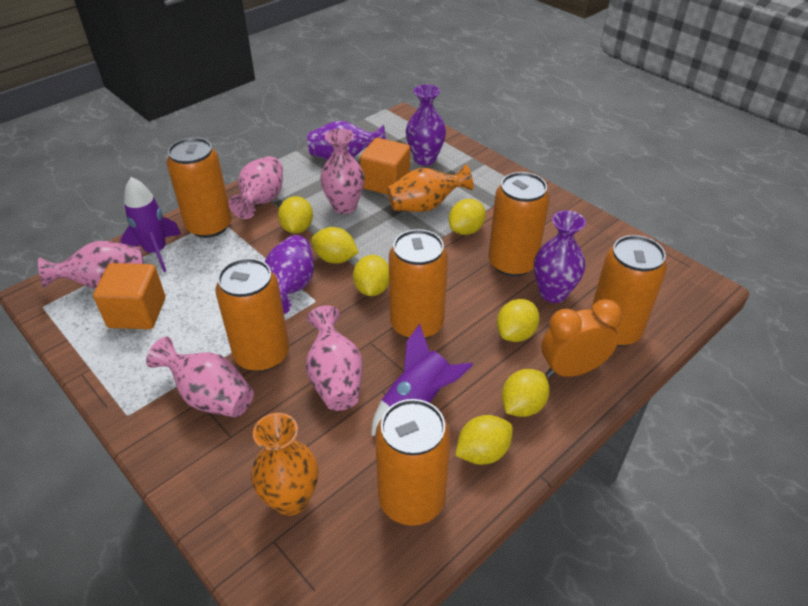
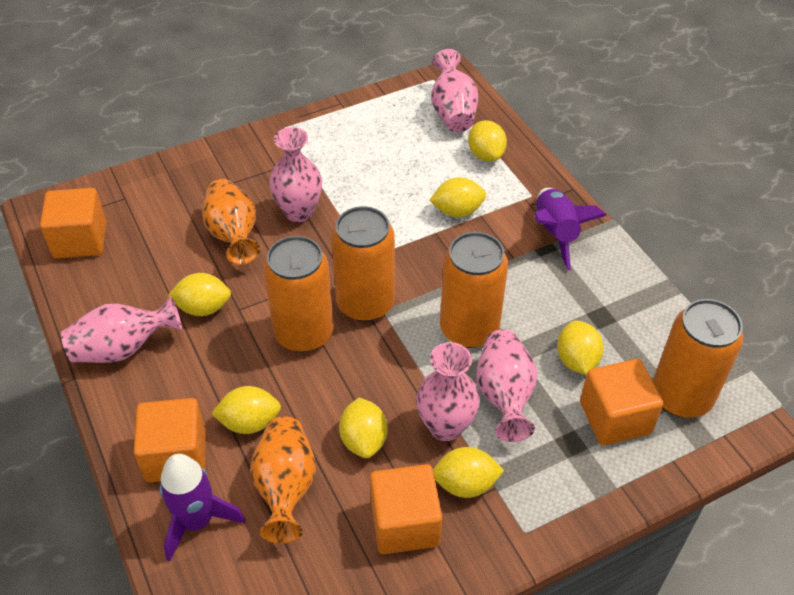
orange can: [167,137,232,238] [215,258,289,372] [375,399,451,526] [389,229,448,339] [488,172,550,277] [591,235,667,347] = 6 -> [263,236,334,352] [331,206,395,322] [440,232,508,348] [653,299,744,418] = 4
orange clock: [542,299,623,378] = 1 -> none = 0
orange cube: [93,263,165,329] [360,138,410,195] = 2 -> [40,188,107,258] [134,398,206,482] [370,464,442,554] [580,359,663,446] = 4
purple vase: [265,235,314,314] [307,121,386,159] [406,84,446,165] [534,210,586,303] = 4 -> none = 0

